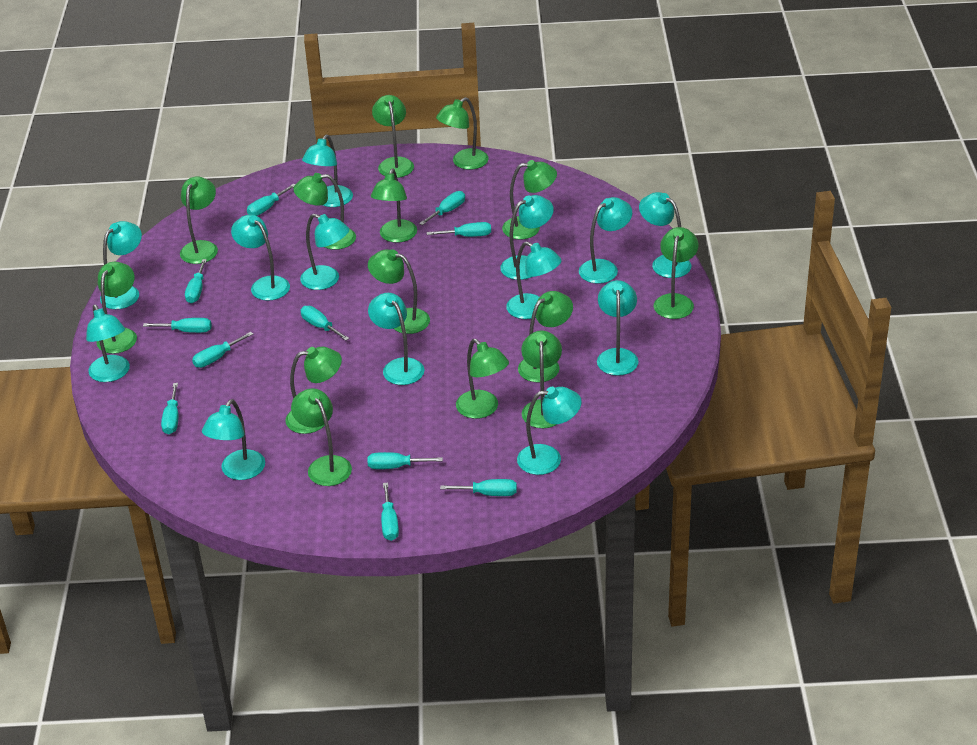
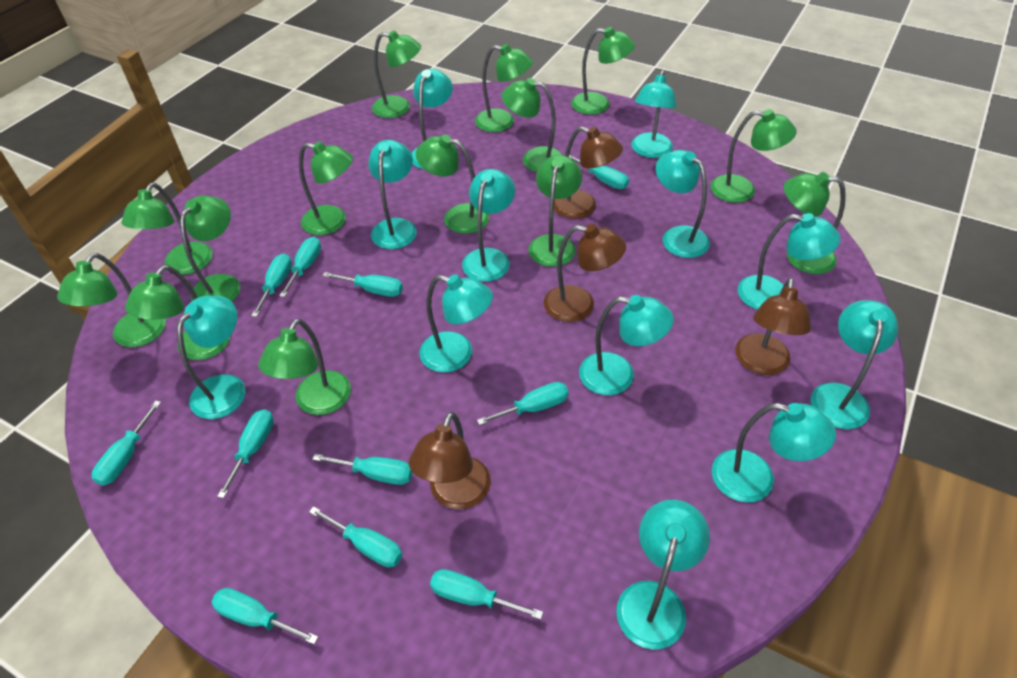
brown lamp: none = 0 -> [409,412,491,510] [544,224,626,322] [554,126,623,219] [735,278,811,375] = 4
turquoise lamp: [86,304,130,382] [100,221,142,309] [202,399,265,480] [231,215,290,301] [300,214,349,290] [302,135,353,207] [368,293,424,385] [500,195,554,280] [506,242,562,319] [517,387,582,475] [579,197,632,284] [597,280,638,376] [639,192,691,278] = 13 -> [177,296,246,419] [368,140,417,249] [411,69,453,169] [419,275,493,373] [462,169,515,282] [579,295,674,395] [616,500,710,649] [631,70,677,158] [656,150,710,258] [712,403,836,502] [738,213,841,310] [811,300,898,429] = 12

